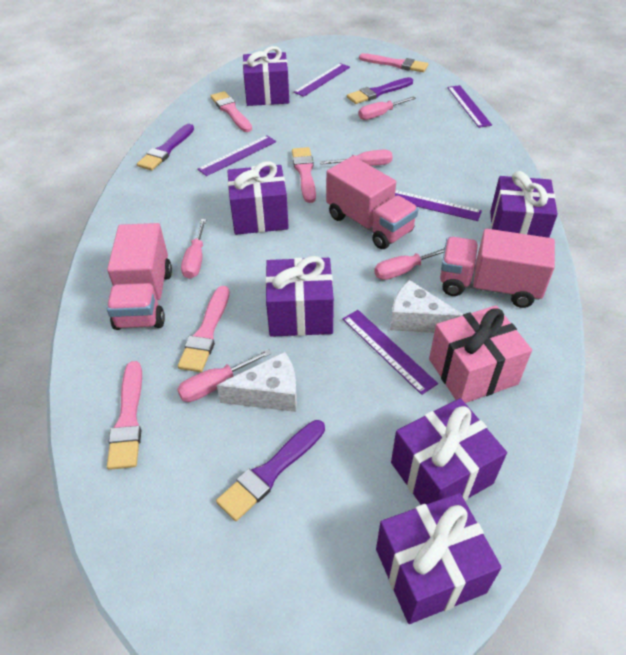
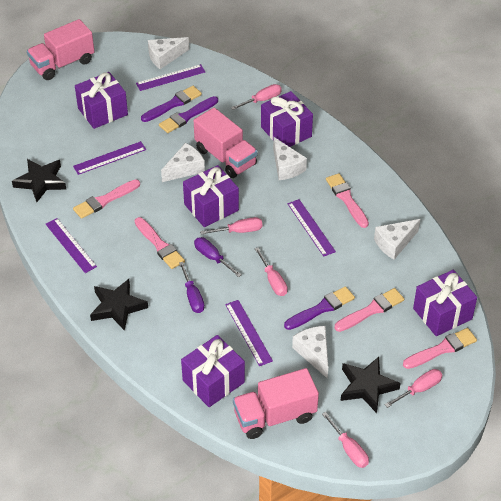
black star: none = 0 -> [12,159,66,202] [90,279,148,331] [341,357,401,413] = 3
pink gift: [429,305,532,403] = 1 -> none = 0
purple gift: [227,161,289,235] [243,46,289,106] [265,256,334,337] [376,493,502,624] [391,398,507,505] [490,171,558,238] = 6 -> [75,72,128,129] [181,335,245,407] [183,165,239,227] [261,91,313,147] [413,270,477,336] = 5
purple screwdriver: none = 0 -> [179,262,204,313] [194,237,241,277] = 2
white cheese: [217,352,297,412] [390,280,463,333] = 2 -> [148,37,189,69] [161,143,205,182] [273,137,307,180] [292,326,328,378] [374,219,420,259] = 5

